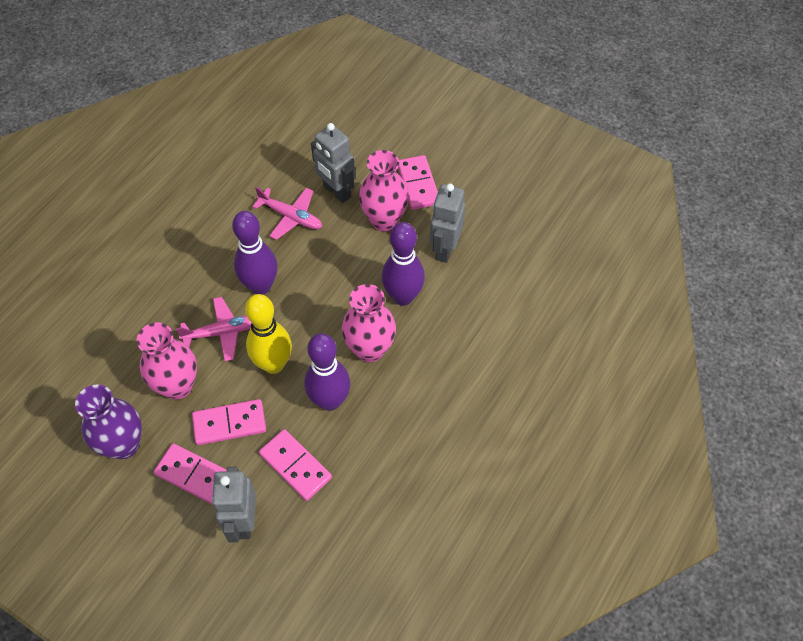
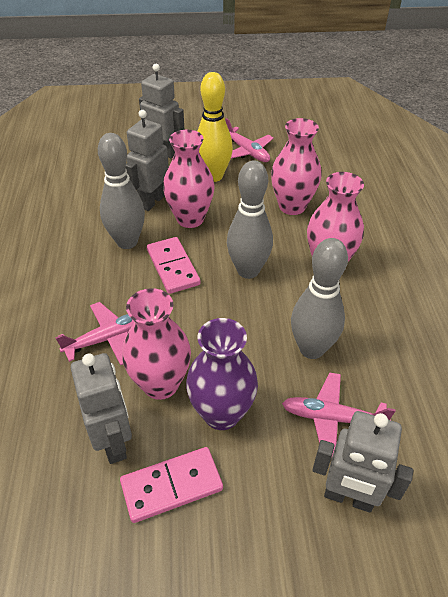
grey bowling pin: none = 0 -> [98,133,145,249] [227,161,273,279] [291,238,348,359] = 3
grey robot: [212,467,256,542] [311,123,355,203] [430,183,465,263] = 3 -> [71,353,132,464] [126,110,169,211] [139,64,184,158] [312,411,413,512] = 4
pink domino: [154,443,227,504] [192,399,266,445] [259,429,332,501] [398,155,438,210] = 4 -> [120,447,223,523] [147,237,201,294] = 2
pink plane: [176,297,251,361] [252,187,322,240] = 2 -> [55,302,134,365] [225,118,274,162] [282,372,396,456] = 3
pink vase: [137,322,197,400] [342,284,396,362] [359,150,409,231] = 3 -> [122,288,191,400] [163,130,214,228] [271,118,321,215] [307,172,364,261] = 4
purple bowling pin: [232,211,278,295] [304,333,351,411] [382,222,425,306] = 3 -> none = 0

